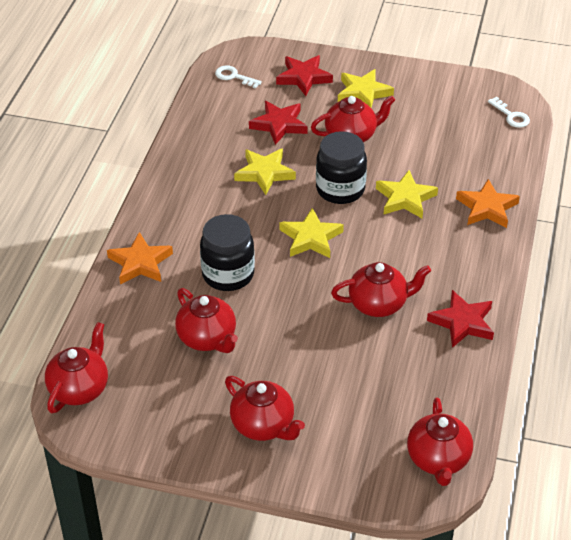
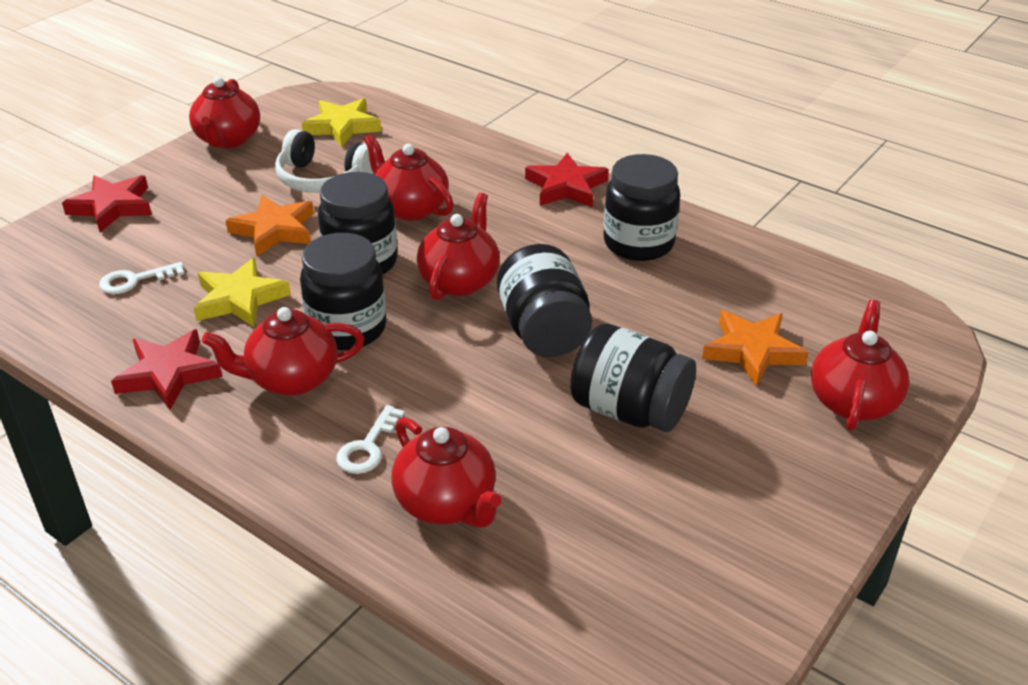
black jar: [200,214,255,291] [316,131,367,204] = 2 -> [300,233,386,350] [318,172,397,275] [497,244,592,357] [570,323,696,432] [603,154,680,261] = 5
white headphones: none = 0 -> [275,129,374,193] = 1
yellow star: [234,149,296,195] [280,208,344,258] [338,69,394,108] [376,170,438,218] = 4 -> [193,258,291,327] [302,98,381,147] = 2

